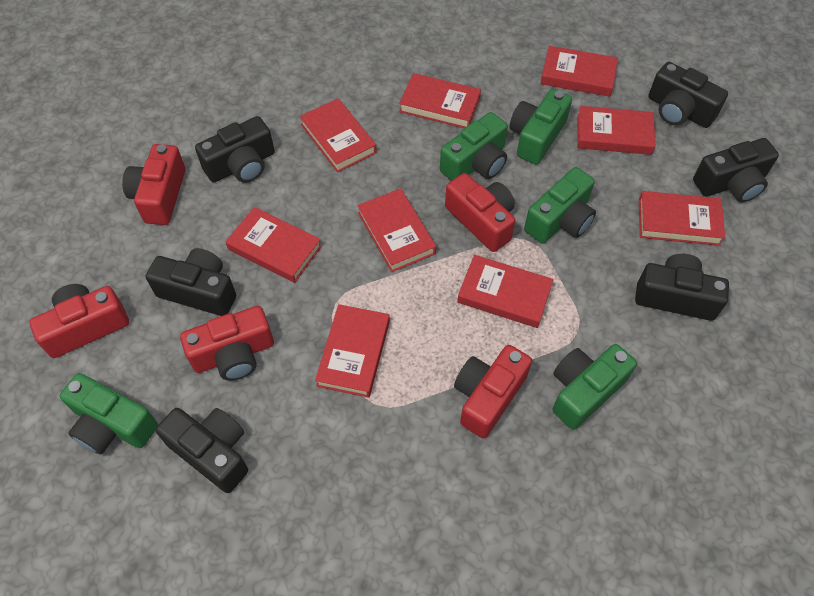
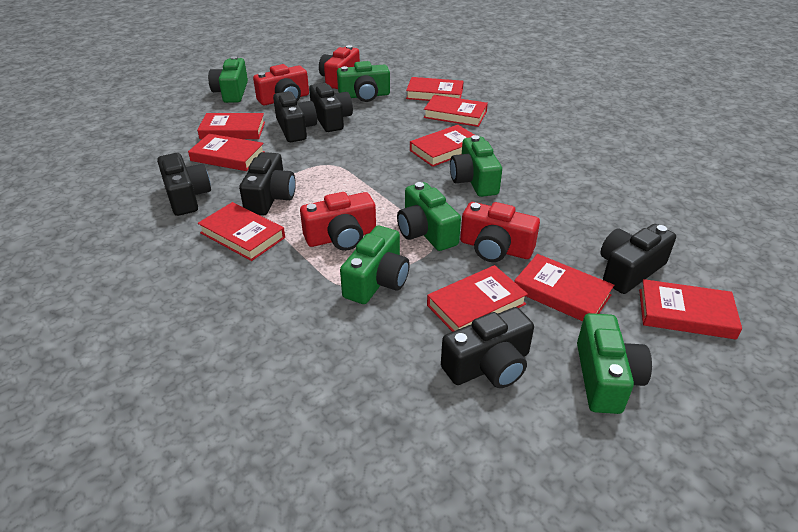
green camera: [60,373,158,454] [440,112,508,181] [509,89,572,165] [524,167,596,243] [553,344,637,430] = 5 -> [208,56,248,103] [337,61,390,102] [340,226,410,304] [397,182,461,251] [450,135,502,197] [577,313,652,414] = 6
red camera: [29,284,129,358] [122,144,186,225] [180,306,274,381] [445,173,515,252] [454,345,532,438] = 5 -> [253,64,309,105] [300,192,376,251] [319,45,360,89] [460,202,540,262] = 4

